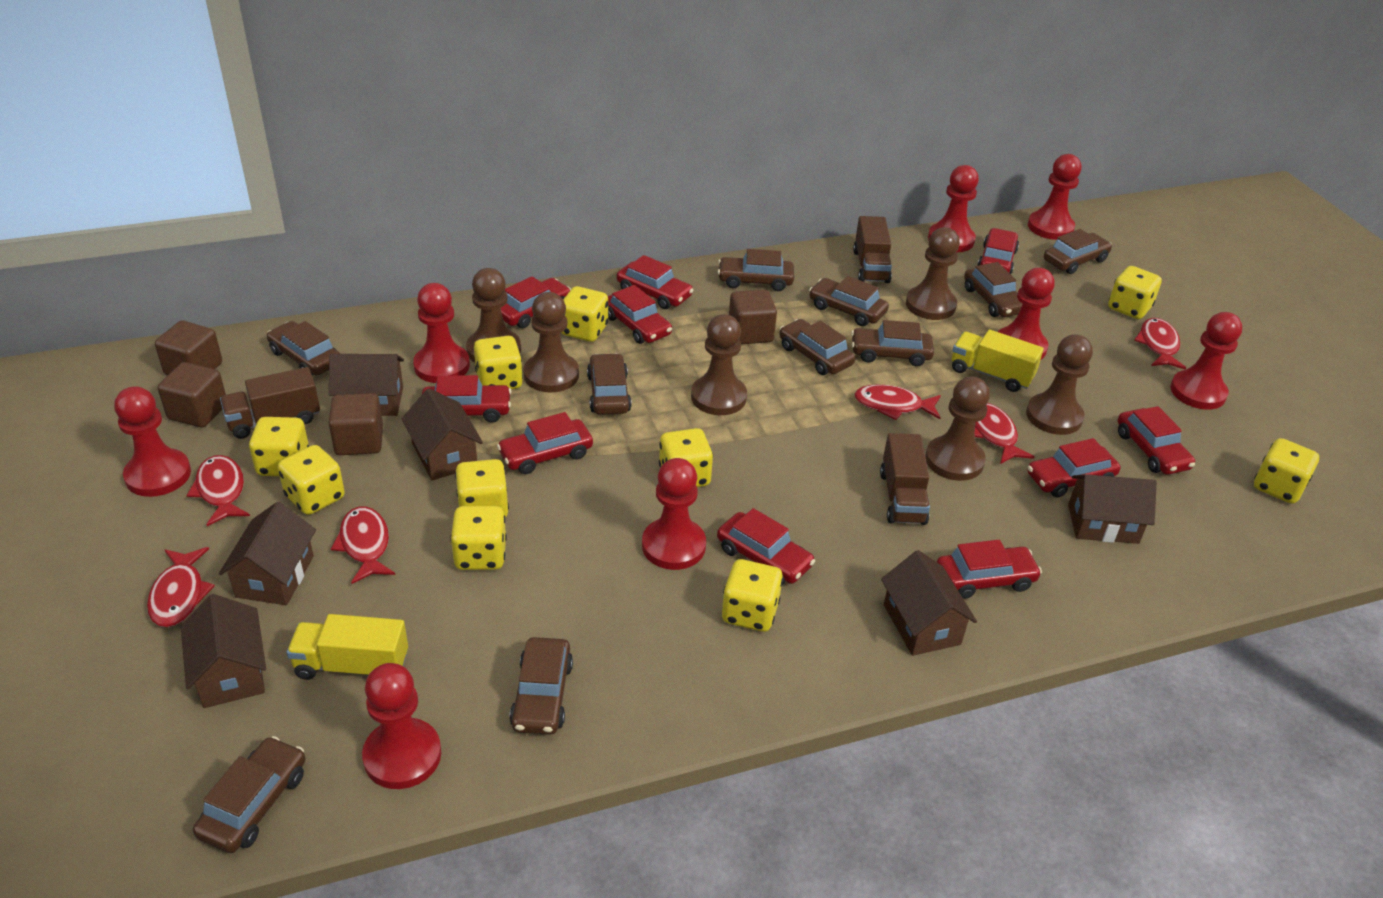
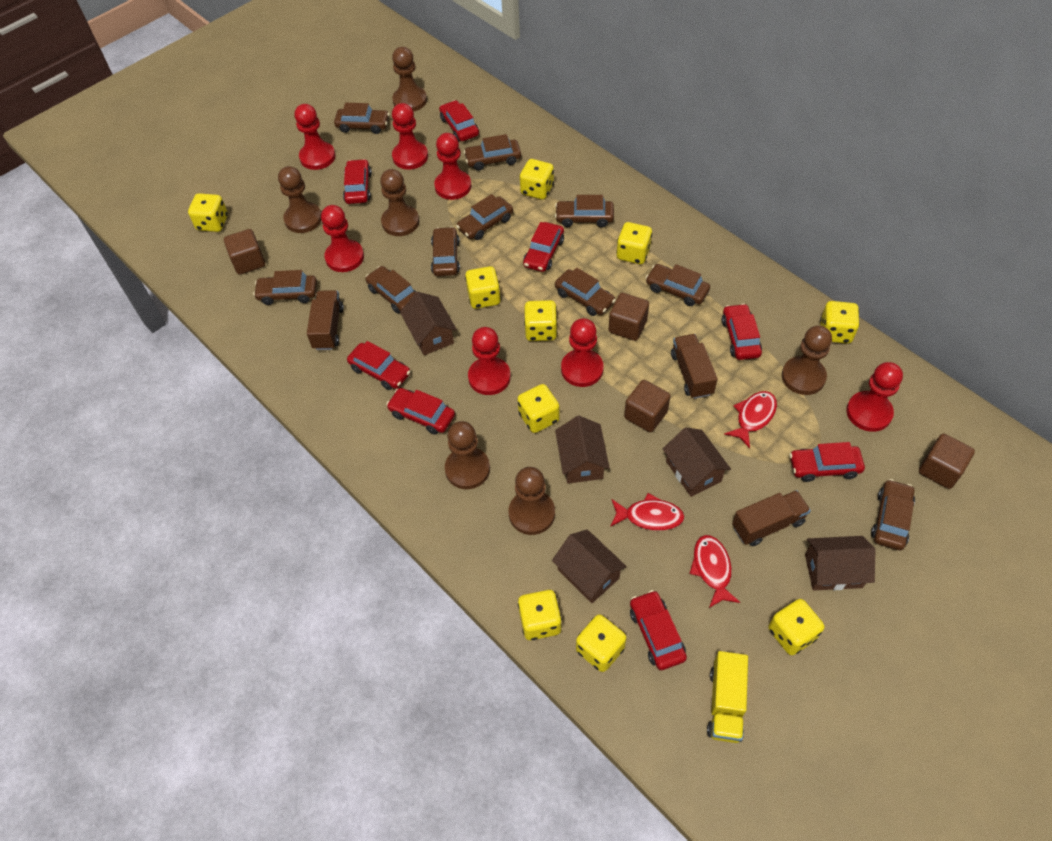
brown house: [181,594,266,708] [219,502,316,605] [329,354,404,416] [402,388,483,480] [881,550,977,656] [1068,474,1157,544] = 6 -> [400,292,457,355] [552,529,627,603] [555,416,610,484] [663,427,731,497] [805,536,876,591] = 5
red car: [422,375,511,423] [497,412,593,474] [501,276,571,328] [608,285,672,344] [617,255,694,309] [717,508,815,584] [937,540,1042,599] [977,228,1019,274] [1028,438,1120,498] [1118,406,1195,475] = 10 -> [343,159,372,204] [347,341,411,390] [386,388,455,435] [439,100,479,141] [523,222,564,272] [630,590,687,670] [722,304,762,360] [790,442,865,482] = 8
red fish: [147,547,215,627] [187,455,250,526] [331,506,395,584] [854,384,941,420] [975,403,1034,464] [1134,318,1186,370] = 6 -> [610,493,684,531] [690,535,740,608] [724,391,777,448] = 3
red pawn: [114,386,191,497] [362,663,441,789] [413,283,470,383] [642,458,706,570] [928,165,979,252] [998,268,1055,360] [1028,154,1081,240] [1170,312,1242,410] = 8 -> [294,104,336,170] [321,205,364,272] [392,103,428,170] [434,133,471,200] [468,327,511,395] [561,318,604,387] [846,362,903,432] = 7
yellow truck: [287,614,408,680] [952,329,1044,392] = 2 -> [707,651,748,743] = 1

